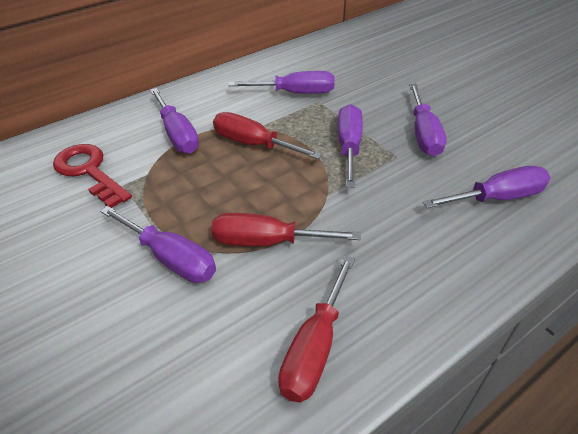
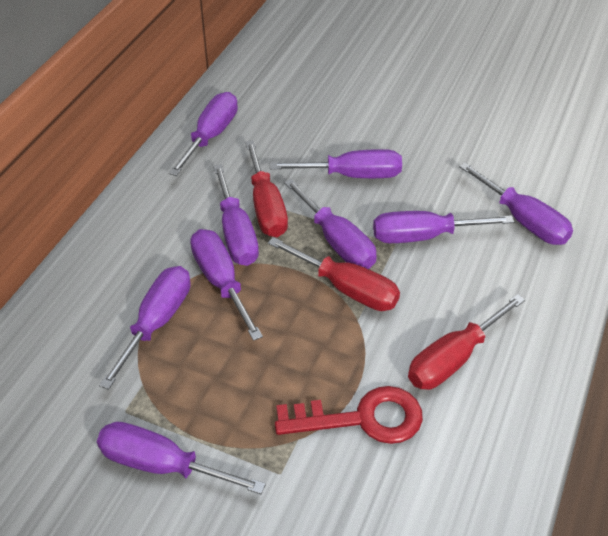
purple screwdriver: [100,206,216,283] [150,88,199,154] [229,71,335,94] [338,104,363,188] [409,84,446,156] [423,166,550,208] = 6 -> [97,422,266,494] [99,266,190,390] [169,92,238,176] [190,229,263,341] [213,164,259,266] [270,149,402,178] [284,179,377,269] [373,211,514,243] [459,162,573,245] = 9

